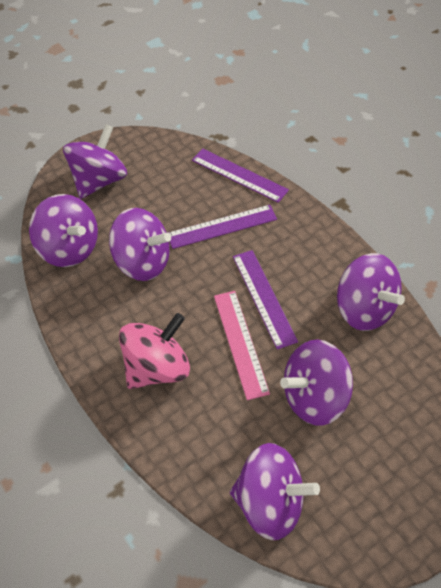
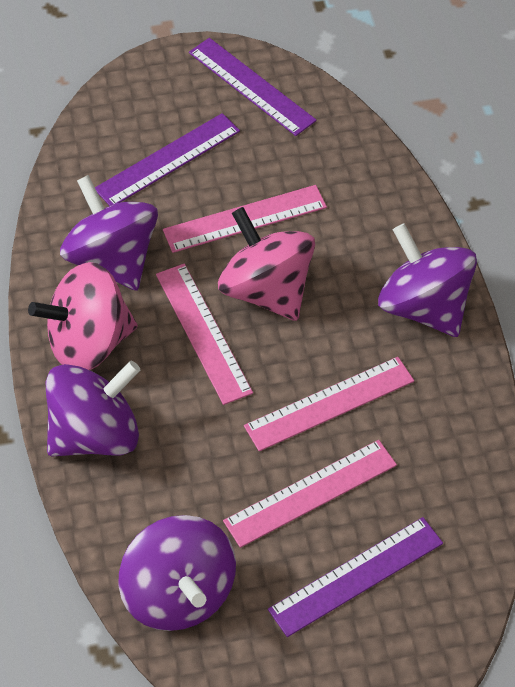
pink ruler: [214,291,270,400] = 1 -> [156,264,253,405] [163,185,327,253] [223,440,397,548] [244,357,414,451] = 4
pink spinning top: [119,313,190,389] = 1 -> [28,262,137,370] [218,207,315,321] = 2
purple spinning top: [29,194,98,267] [63,124,127,199] [109,208,171,281] [230,443,320,540] [280,339,353,426] [337,253,405,331] = 6 -> [46,361,140,456] [60,175,158,291] [118,515,236,631] [378,223,477,337] = 4

